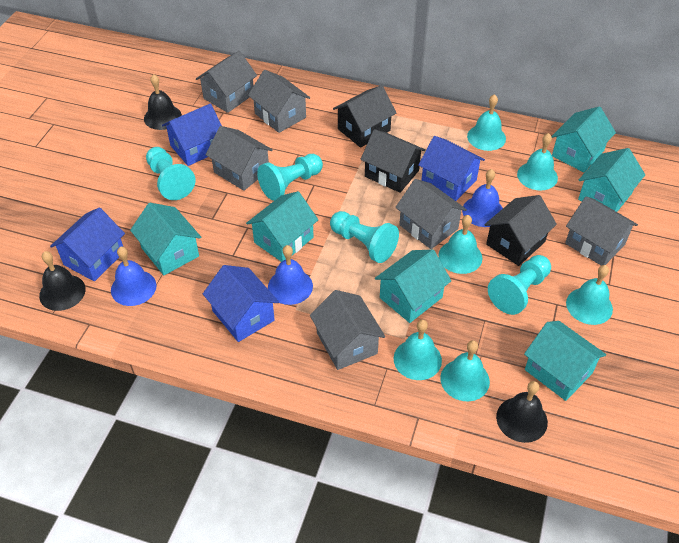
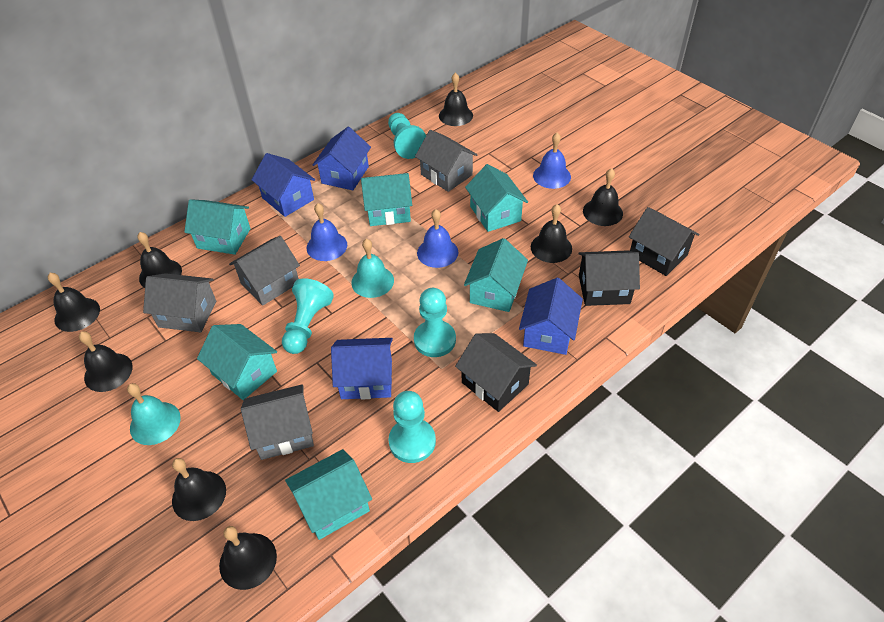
black bell: [39,251,86,311] [144,74,182,130] [496,381,548,443] = 3 -> [48,273,100,332] [79,331,133,392] [137,232,182,288] [172,458,226,521] [219,526,277,590] [439,73,473,126] [531,204,572,263] [583,168,623,226] = 8
grey house: [196,51,257,113] [206,126,273,191] [248,70,310,133] [310,290,385,370] [395,179,467,249] [565,196,638,266] = 6 -> [143,273,216,332] [229,236,300,306] [241,384,314,460] [415,130,477,192] = 4
turquoise bell: [394,320,442,380] [439,215,482,274] [440,340,490,401] [467,94,506,151] [517,133,558,191] [566,265,613,325] = 6 -> [127,383,181,445] [351,239,394,298] = 2

